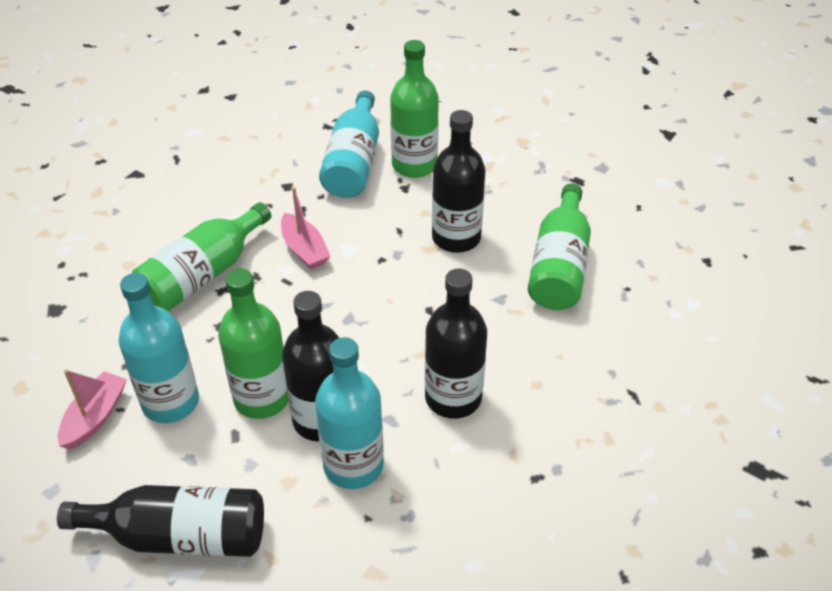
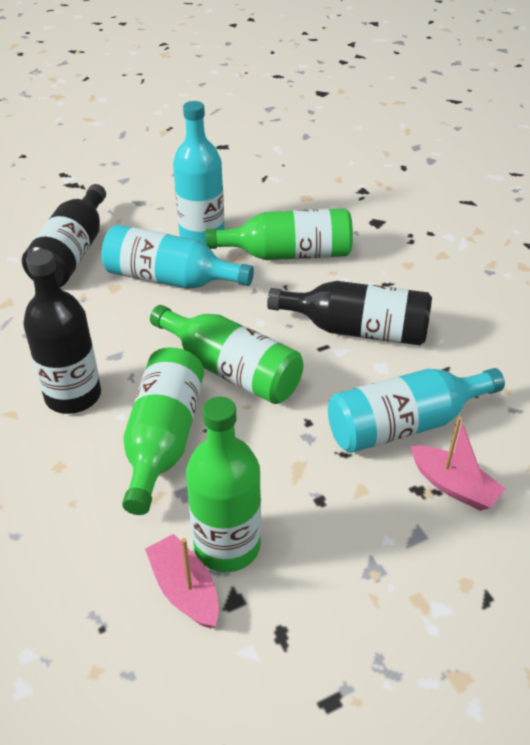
black bottle: [57,485,264,557] [282,291,339,441] [425,268,487,419] [432,110,486,253] = 4 -> [22,184,106,287] [23,249,101,414] [267,281,432,345] = 3

